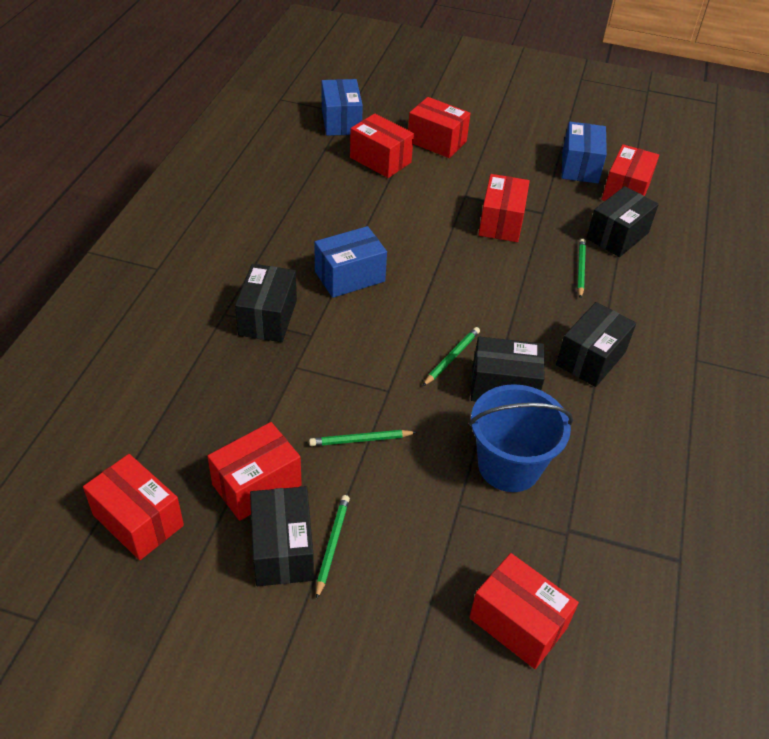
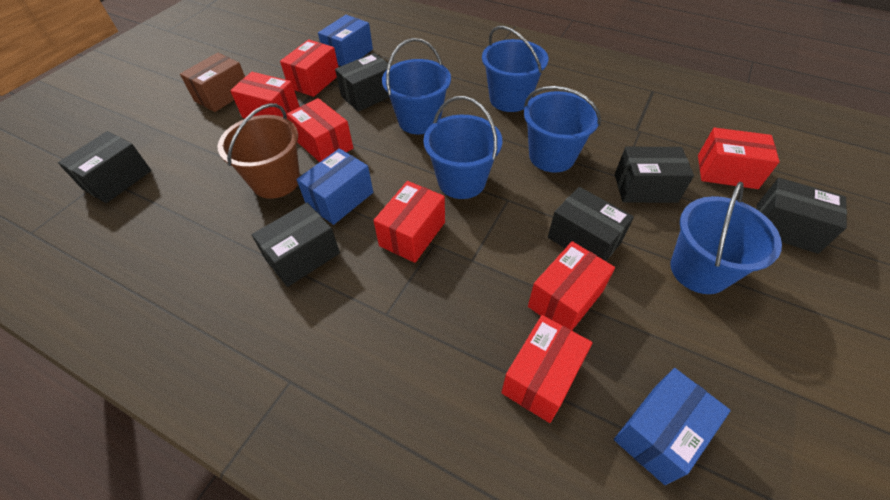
black box: [235,264,297,342] [250,486,314,586] [471,336,545,401] [556,302,636,387] [586,186,659,257] = 5 -> [58,131,151,203] [251,203,340,287] [335,53,389,112] [548,187,634,261] [615,147,694,203] [756,178,847,254] = 6
blue bucket: [469,384,573,492] = 1 -> [382,38,451,135] [423,96,502,199] [482,26,548,112] [524,86,601,173] [671,182,782,294] = 5
brown box: none = 0 -> [180,53,245,112] = 1
brown bucket: none = 0 -> [217,103,300,199] = 1
green pencil: [309,430,417,446] [316,495,350,600] [423,327,480,386] [577,239,586,299] = 4 -> none = 0

